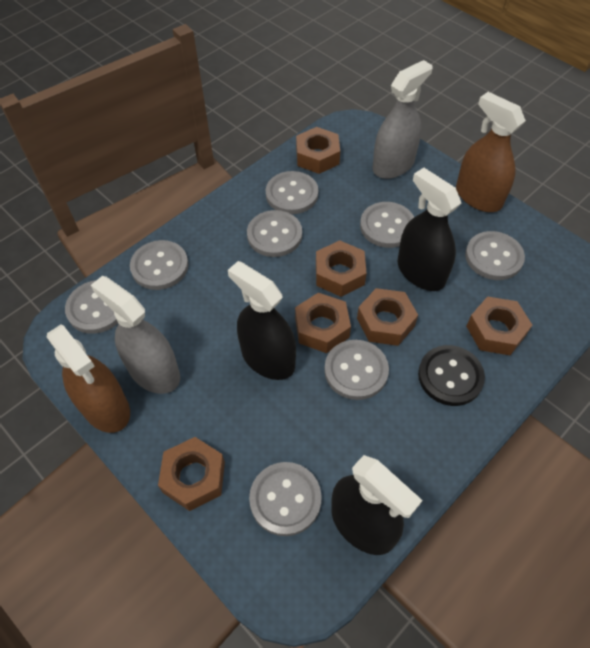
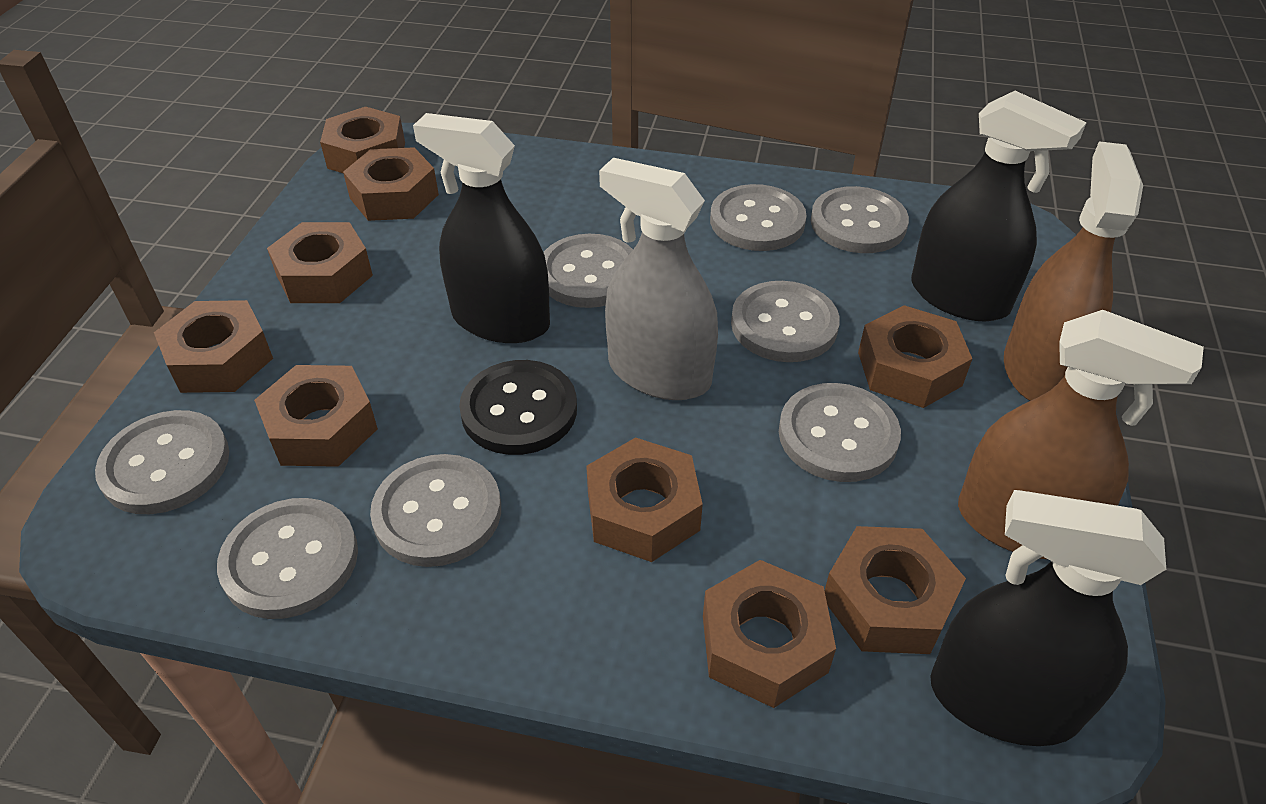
brown nut: [158,437,225,511] [295,293,351,353] [296,127,340,174] [316,240,367,297] [357,288,418,346] [466,296,532,355] = 6 -> [154,300,273,393] [254,365,378,467] [267,222,373,303] [320,107,405,173] [343,147,439,221] [586,437,703,562] [703,560,836,708] [824,526,966,654] [858,305,972,408] = 9
grey spray bottle: [91,276,180,394] [373,60,433,179] = 2 -> [599,158,718,400] = 1

